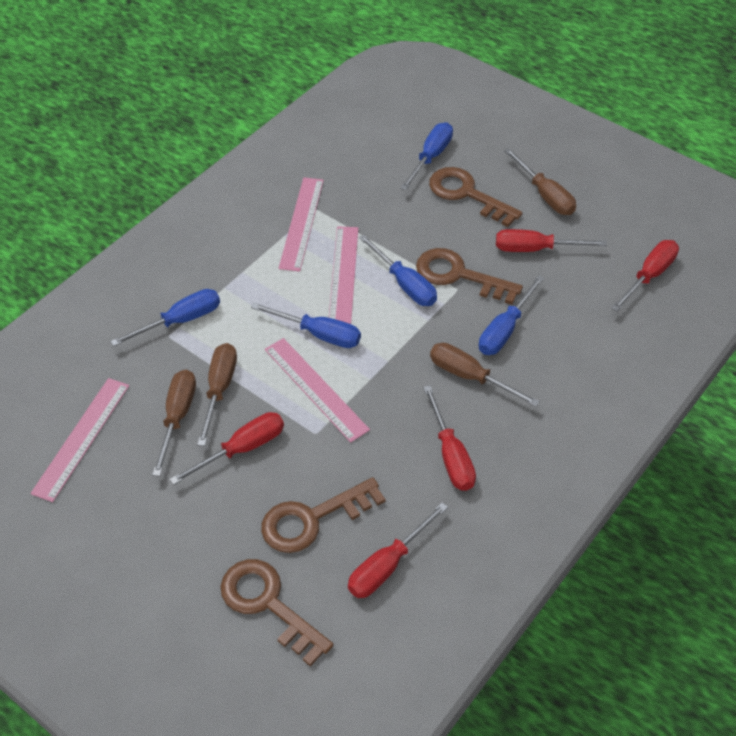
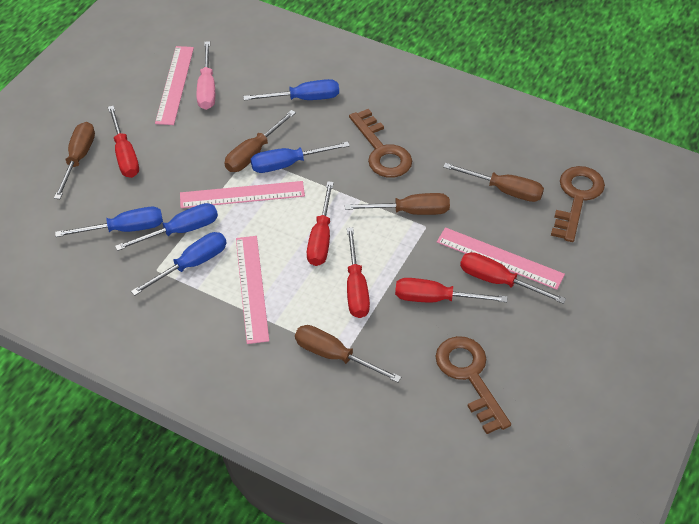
brown key: [220,559,333,667] [261,477,385,553] [416,248,523,305] [429,167,522,227] = 4 -> [349,109,412,178] [435,336,511,434] [551,166,605,242] = 3
brown screwdriver: [152,370,196,476] [197,343,237,446] [430,343,540,407] [504,148,576,215] = 4 -> [54,122,95,199] [225,110,296,172] [295,325,401,383] [345,193,450,215] [443,163,544,202] = 5
pink screwdriver: none = 0 -> [196,41,215,110] = 1

